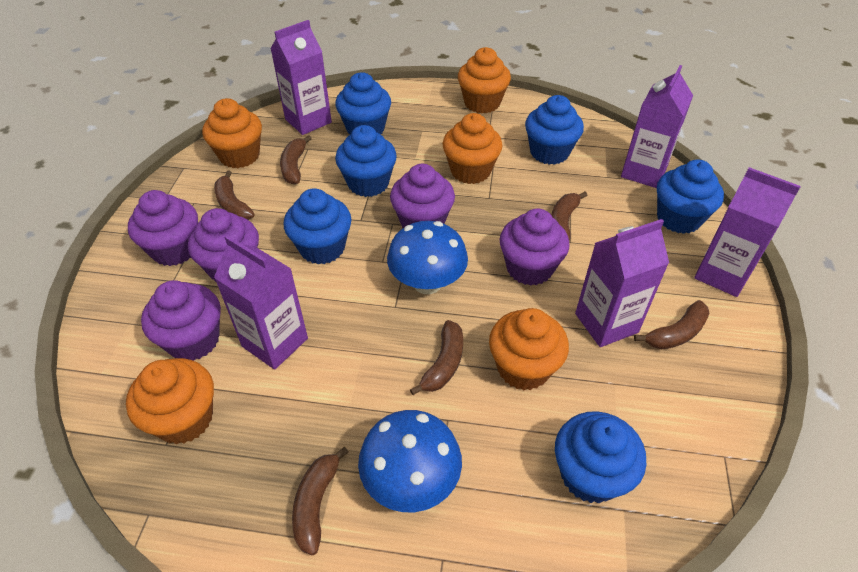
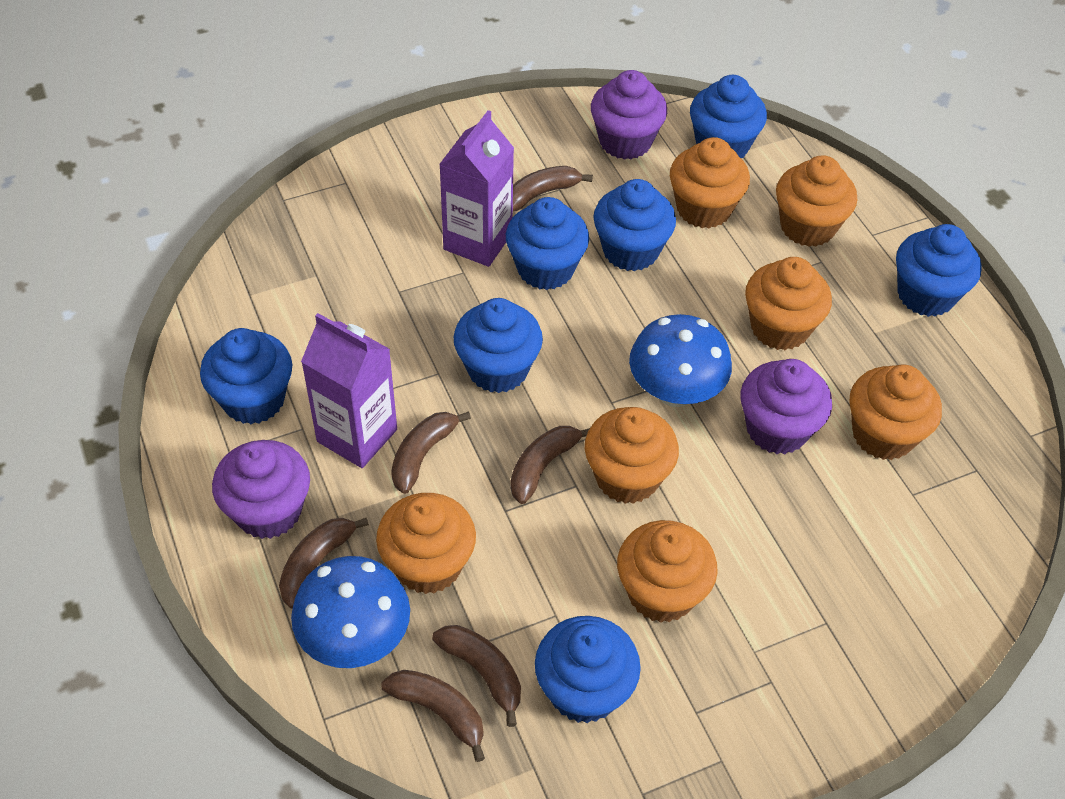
blue cupcake: [284,188,351,264] [335,72,391,135] [335,125,397,197] [525,95,584,165] [555,411,646,503] [657,159,724,234] = 6 -> [200,328,292,424] [454,298,543,393] [506,197,589,290] [535,616,641,723] [593,179,676,271] [690,75,767,158] [896,224,982,317] = 7
orange cupcake: [126,358,214,444] [202,98,262,168] [443,113,503,184] [458,47,511,113] [489,308,569,390] = 5 -> [376,493,476,594] [585,407,679,504] [617,520,718,623] [670,137,750,228] [745,257,832,350] [776,155,857,247] [850,365,942,460] = 7
purple carton: [214,235,308,370] [270,20,332,135] [575,219,669,347] [621,65,693,188] [694,167,801,297] = 5 -> [301,313,397,468] [439,110,514,267] = 2
purple cupcake: [128,190,198,266] [141,280,221,361] [188,208,259,282] [390,164,455,228] [500,208,570,286] = 5 -> [212,440,310,539] [591,70,667,160] [740,359,832,454] = 3

